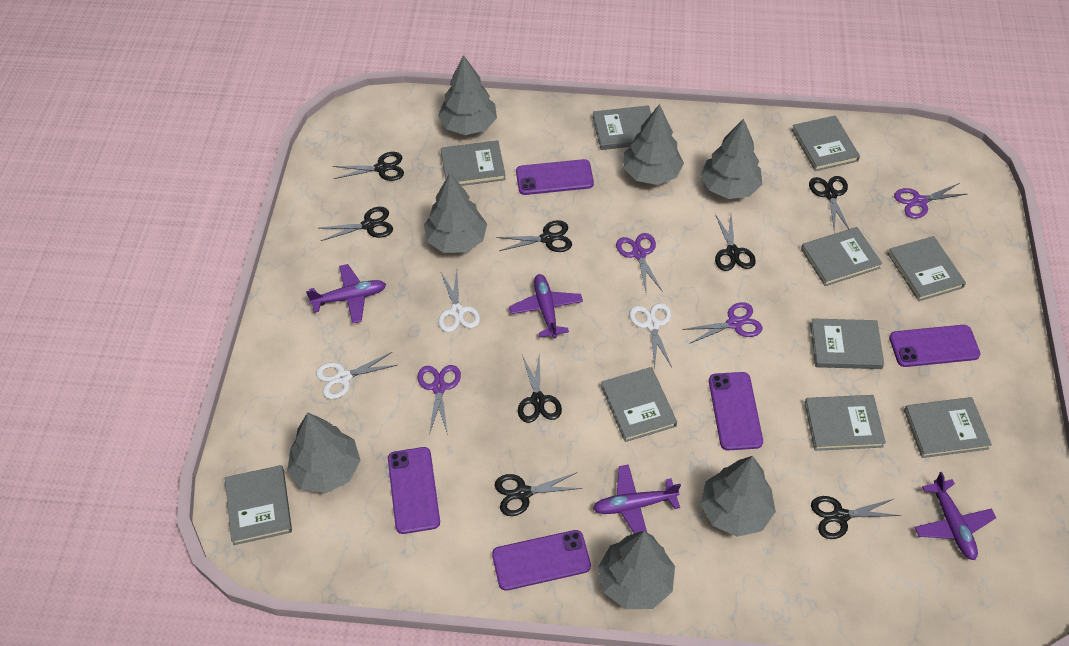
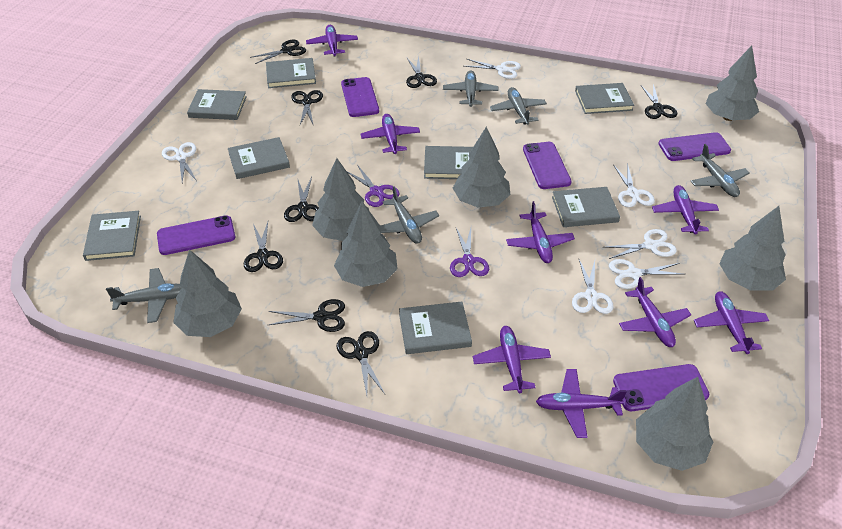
grey book: [225,465,292,545] [441,140,506,186] [593,105,651,150] [601,367,677,442] [792,116,860,171] [801,227,882,286] [805,395,886,451] [810,318,884,369] [888,236,966,301] [904,397,992,458] = 10 -> [83,211,141,261] [187,89,247,120] [228,137,290,179] [266,58,316,88] [399,301,472,354] [424,146,473,179] [552,187,620,227] [575,83,634,114] = 8
grey plane: none = 0 -> [106,268,182,323] [380,186,439,244] [443,70,499,107] [490,87,547,125] [691,144,750,197] = 5
purple plane: [306,264,386,324] [509,274,583,338] [593,464,681,533] [914,472,996,560] = 4 -> [306,25,358,57] [361,114,420,154] [473,326,551,393] [506,201,575,263] [536,369,627,438] [619,277,691,347] [652,185,719,235] [694,291,769,354] = 8
purple scissors: [418,365,461,435] [616,233,663,292] [682,302,763,344] [894,183,967,219] = 4 -> [347,166,400,207] [450,228,489,277] = 2
white scissors: [316,352,397,399] [438,271,480,332] [629,303,672,369] = 3 -> [162,142,197,183] [464,59,521,79] [572,260,613,314] [604,229,677,259] [609,259,685,289] [613,163,655,207] = 6

